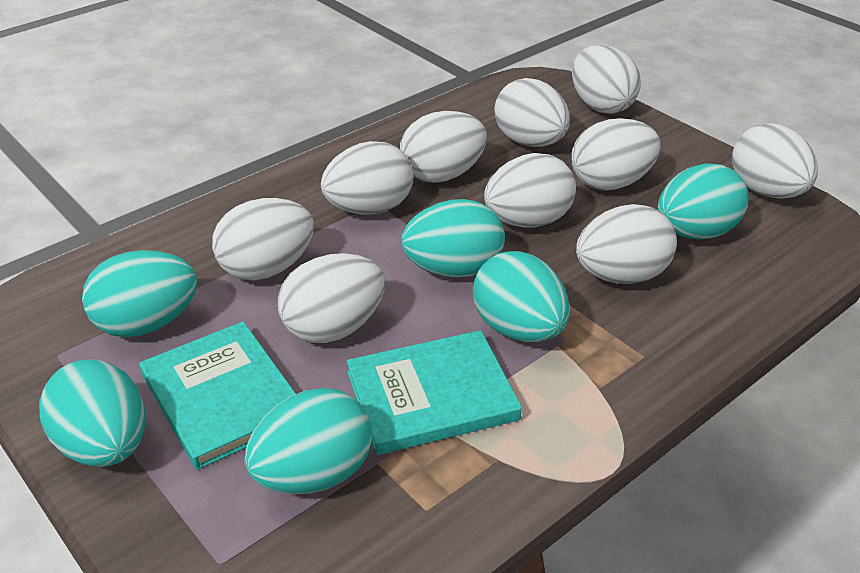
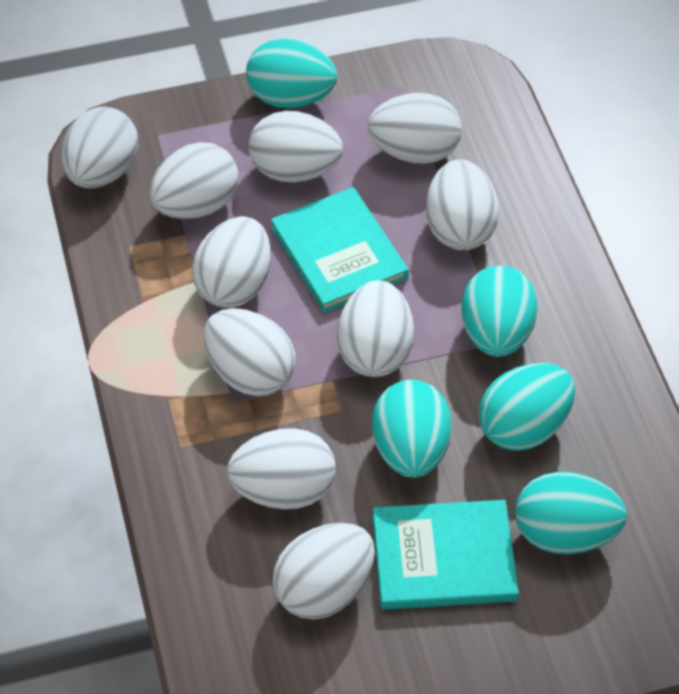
turquoise egg: [39,360,145,467] [82,250,197,337] [244,388,372,494] [401,199,505,278] [473,251,570,342] [658,163,749,239] = 6 -> [246,39,337,108] [372,380,452,478] [461,265,538,357] [479,363,575,451] [515,472,627,555] = 5

